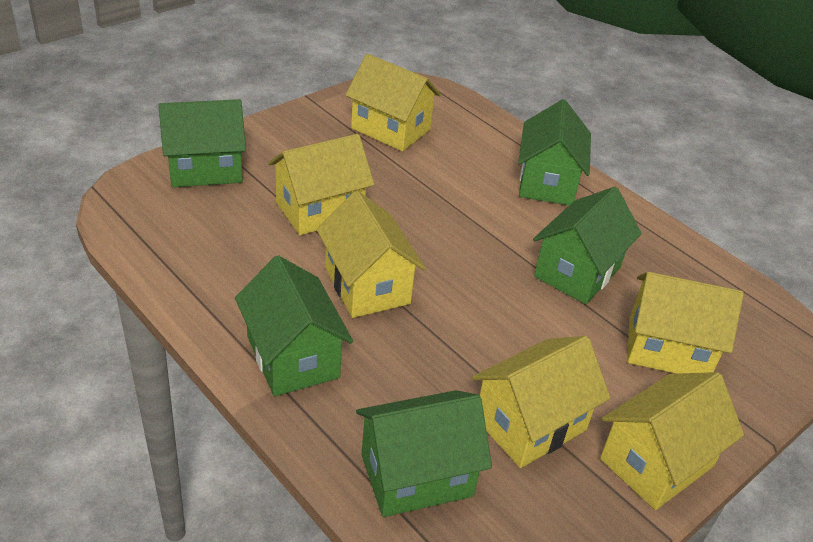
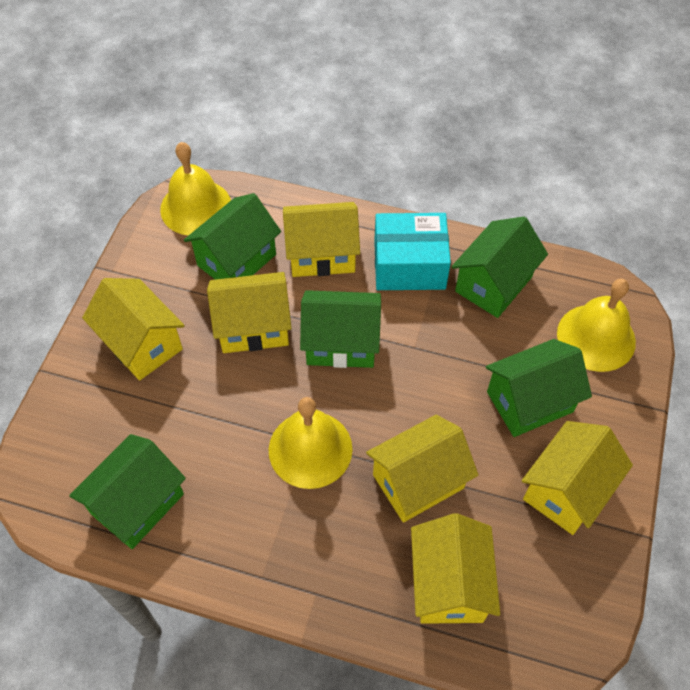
turquoise box: none = 0 -> [374,213,451,290] = 1
yellow bell: none = 0 -> [160,142,231,236] [269,397,353,489] [557,279,636,372] = 3

